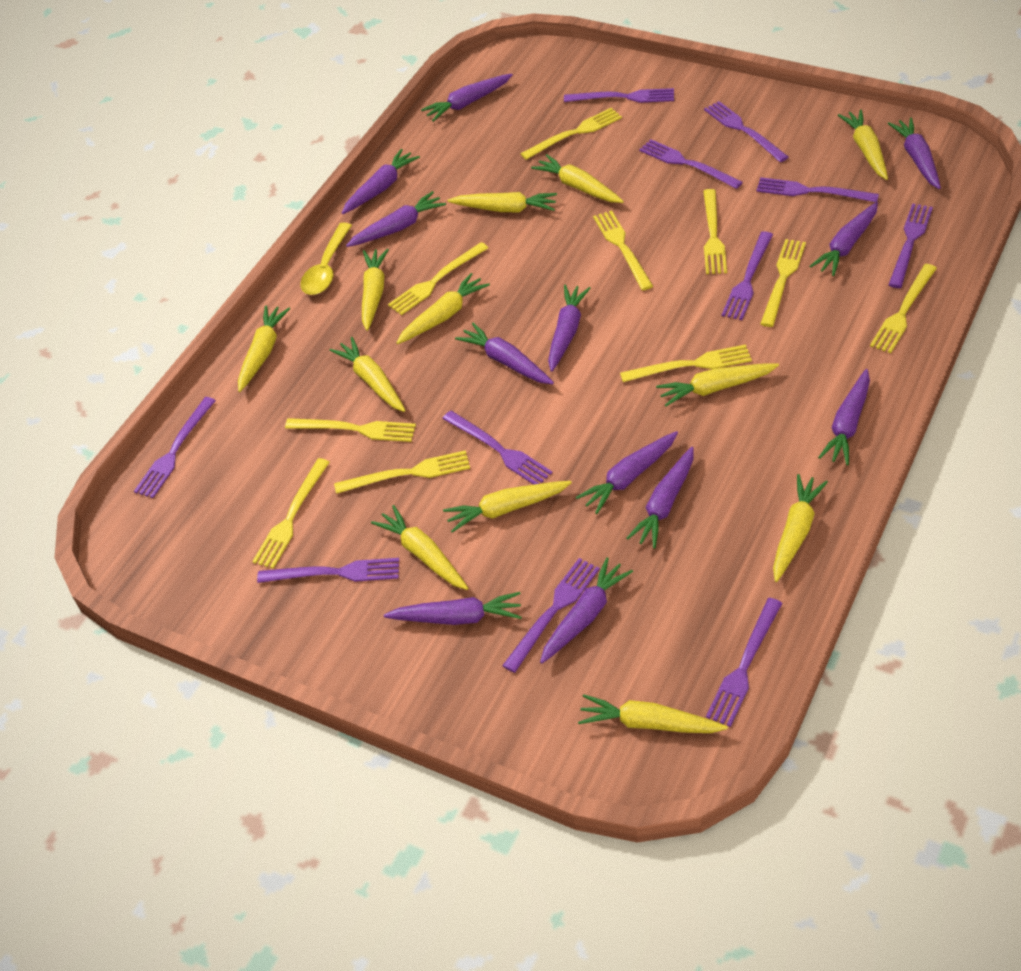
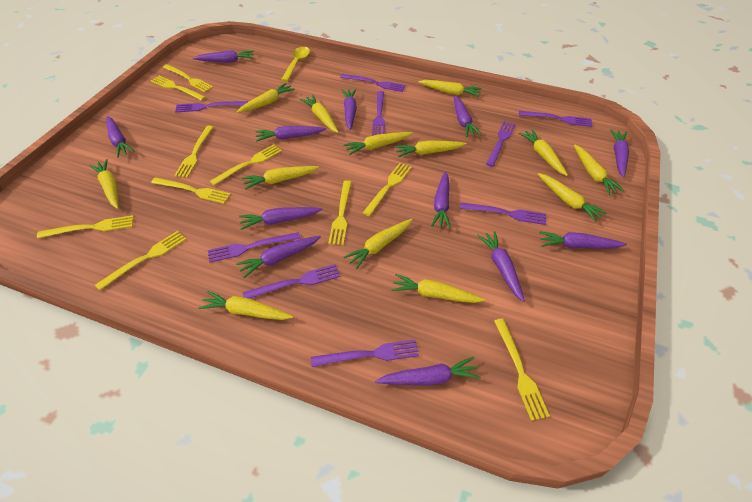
purple fork: [134,397,216,498] [257,558,399,583] [442,411,552,485] [502,558,600,673] [564,88,674,103] [639,139,743,189] [704,101,788,162] [706,598,782,727] [722,231,773,320] [756,177,879,202] [888,203,933,288] = 11 -> [175,101,248,112] [208,232,301,263] [242,264,340,299] [311,340,419,367] [340,74,406,92] [372,91,385,136] [460,202,546,225] [486,121,516,167] [519,111,592,127] = 9
yellow carrot: [238,305,290,392] [329,337,405,412] [362,249,389,331] [371,505,468,590] [396,273,490,344] [443,481,572,533] [447,192,557,212] [531,154,624,203] [578,694,728,733] [656,363,779,407] [773,474,828,582] [838,109,888,180] = 12 -> [89,159,119,209] [198,291,293,320] [237,83,295,113] [242,166,319,190] [300,95,338,133] [343,219,413,269] [344,132,413,155] [391,274,485,303] [395,140,467,157] [418,80,482,97] [519,129,568,176] [538,173,607,222] [574,145,624,195] = 13

